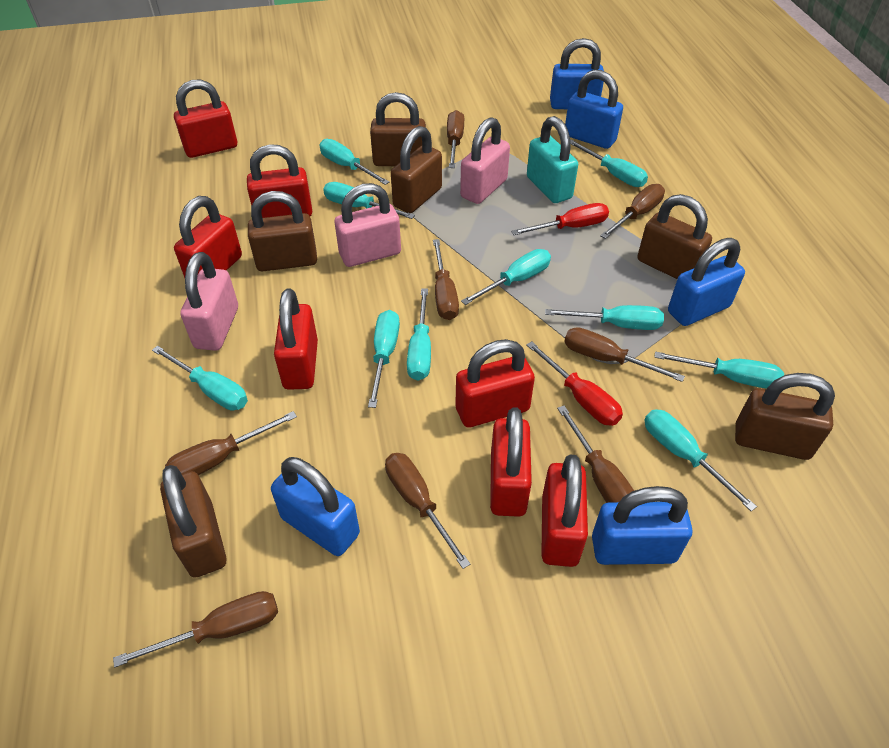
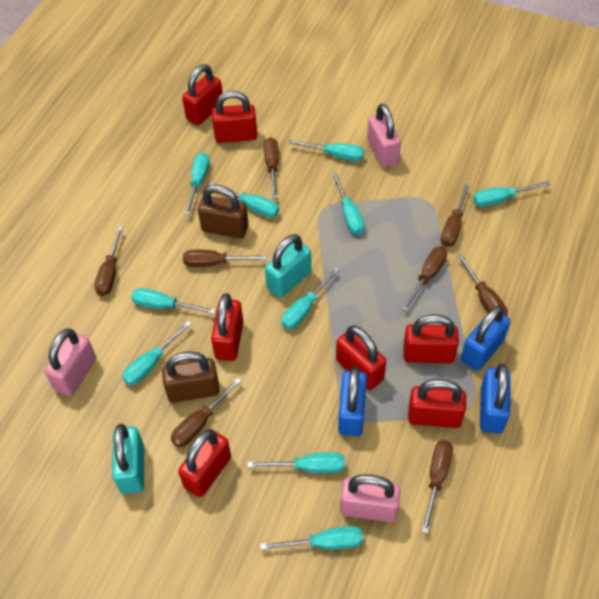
blue padlock: [271,457,360,556] [550,38,604,109] [565,70,623,149] [592,486,692,565] [668,238,745,326] = 5 -> [338,367,367,436] [461,305,510,371] [480,364,511,433] = 3
brown padlock: [160,465,226,578] [248,191,317,271] [370,92,426,166] [391,126,442,213] [637,194,712,279] [735,373,835,460] = 6 -> [162,351,220,403] [198,185,249,238] = 2
red screwdriver: [511,203,609,235] [527,341,623,426] = 2 -> none = 0
turquoise padlock: [527,116,578,203] = 1 -> [112,424,144,494] [265,234,311,298] = 2

